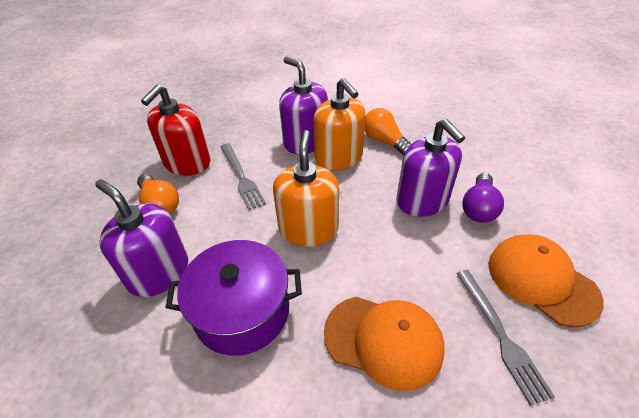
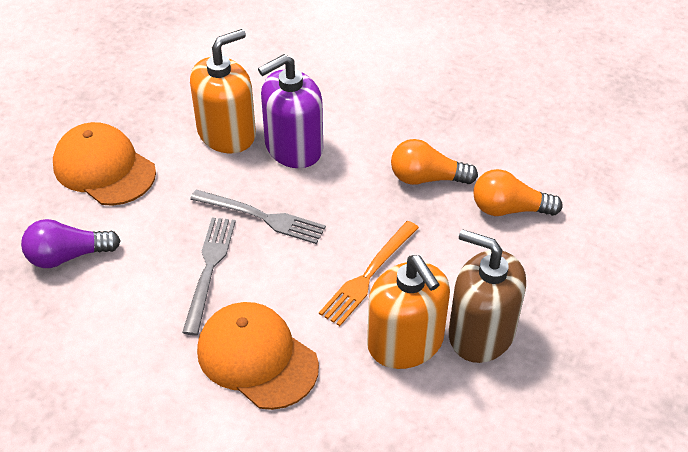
brown soap dispenser: none = 0 -> [449,229,526,363] = 1
orange fork: none = 0 -> [319,221,419,326] = 1
purple pot: [165,240,302,356] = 1 -> none = 0
purple soap dispenser: [95,179,188,297] [279,57,328,154] [397,119,465,217] = 3 -> [258,54,323,168] = 1
red soap dispenser: [141,84,210,176] = 1 -> none = 0

